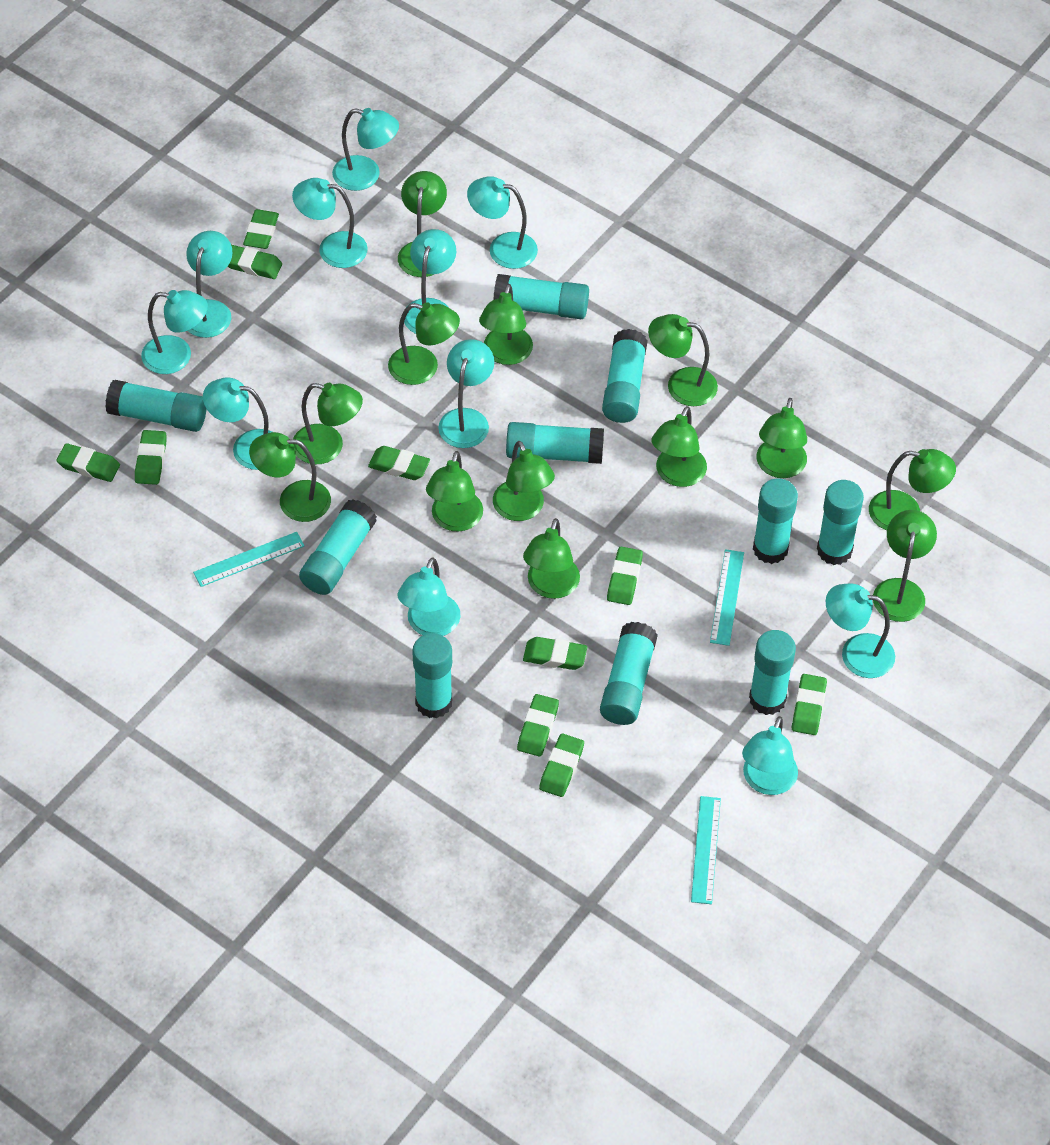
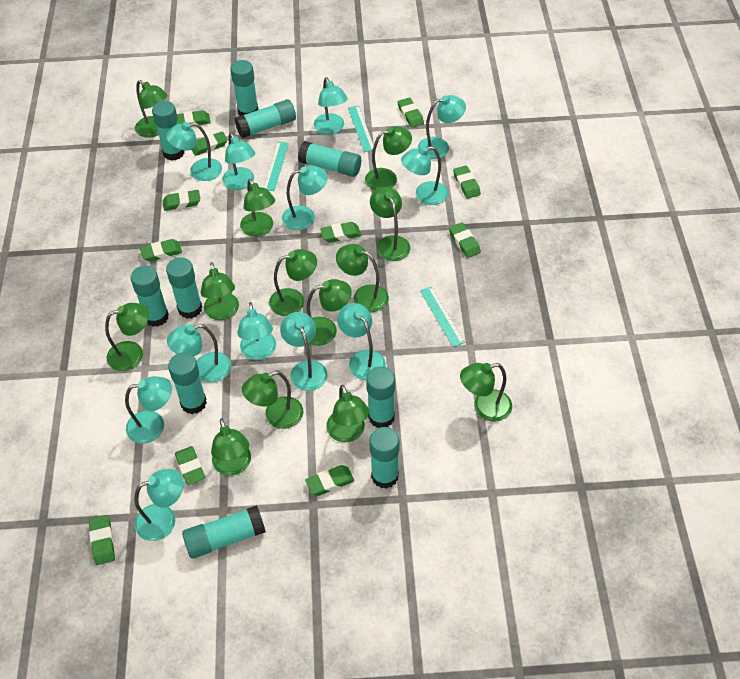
green eraser: [56,443,120,482] [135,430,166,485] [228,245,282,279] [243,209,279,249] [368,446,430,480] [517,694,559,757] [523,637,587,670] [539,734,584,797] [607,547,643,605] [792,674,827,735] = 10 -> [89,515,115,565] [140,239,182,262] [163,190,200,211] [175,446,205,485] [177,110,211,127] [192,131,228,156] [305,465,354,496] [320,222,361,243] [397,98,424,128] [449,222,481,258] [453,166,481,199] = 11
turquoise lamp: [141,290,208,374] [186,231,232,338] [203,377,272,470] [292,178,368,268] [332,108,399,191] [398,557,461,636] [404,229,456,334] [438,339,494,448] [467,176,538,269] [742,716,798,795] [826,583,895,678] = 11 -> [125,376,172,444] [134,469,184,541] [166,122,222,181] [167,324,231,382] [222,133,255,190] [237,302,276,360] [280,312,327,391] [282,166,328,230] [314,77,348,135] [337,303,386,380] [401,146,448,205] [418,95,466,159] = 12

